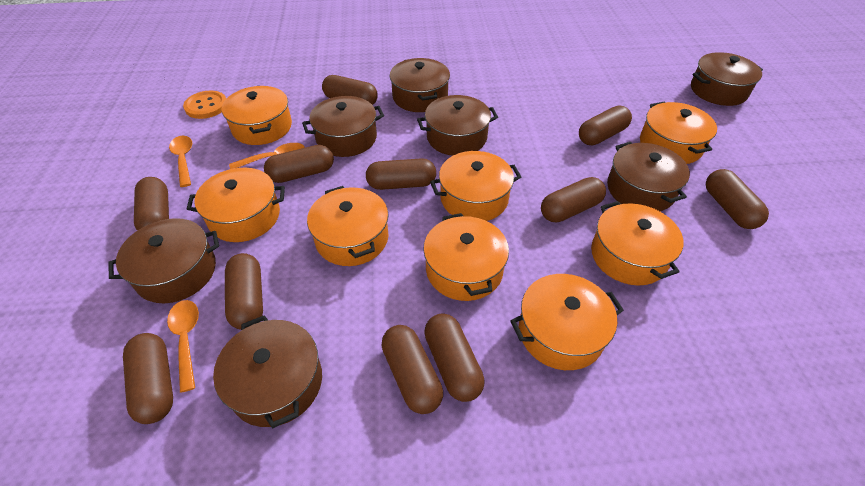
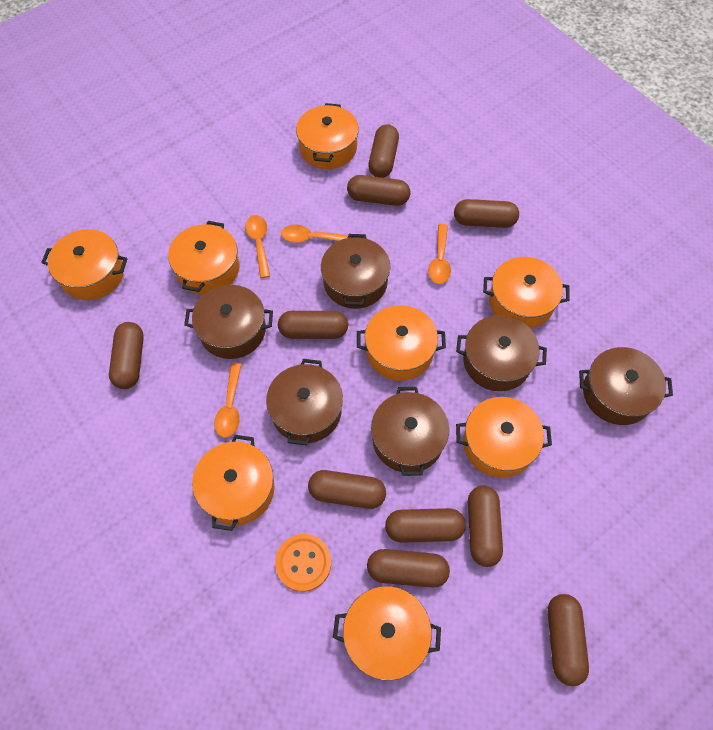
brown capsule: [123,333,173,424] [134,177,169,231] [225,253,263,330] [264,145,334,183] [322,75,378,105] [366,158,436,190] [381,325,443,414] [424,313,484,402] [541,177,606,222] [579,106,632,146] [706,169,769,229] = 11 -> [109,322,144,389] [278,311,348,339] [308,470,386,509] [347,175,410,206] [367,549,450,588] [368,124,399,178] [385,508,466,543] [454,199,519,228] [468,486,503,567] [548,594,589,686] = 10
brown pot: [109,218,219,303] [213,315,322,428] [302,96,384,157] [390,58,450,112] [417,95,498,156] [607,142,690,211] [691,52,763,106] = 7 -> [184,285,273,359] [266,359,343,446] [321,234,391,309] [371,387,449,476] [456,315,547,391] [579,347,673,425] = 6
orange spoon: [167,300,199,393] [169,136,192,187] [229,143,305,169] = 3 -> [214,363,242,438] [245,215,270,278] [281,225,351,243] [428,224,451,284] = 4

